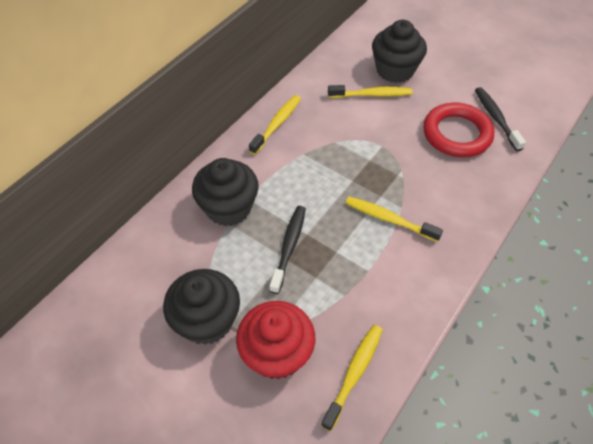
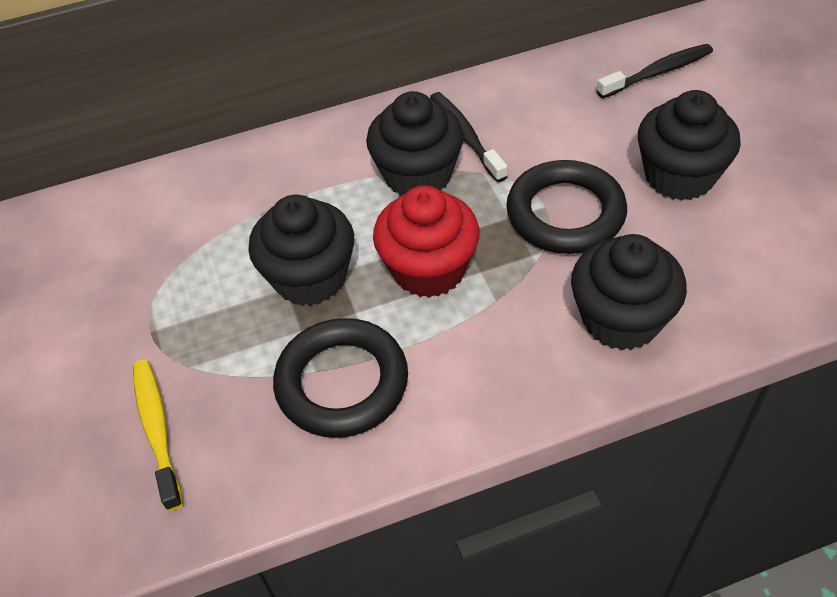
black cupcake: [163,269,240,345] [192,158,259,226] [372,20,427,83] = 3 -> [248,195,354,306] [366,91,464,196] [571,234,687,350] [638,90,741,201] = 4
black ring: none = 0 -> [273,318,408,438] [506,160,627,254] = 2
red ring: [423,103,494,157] = 1 -> none = 0
yellow toothbrush: [249,95,301,155] [321,325,383,431] [328,85,413,98] [346,197,443,242] = 4 -> [133,360,183,511] = 1

